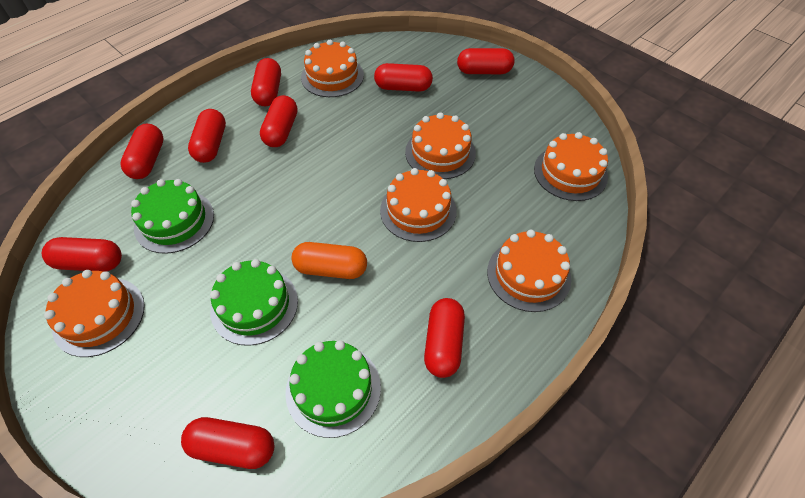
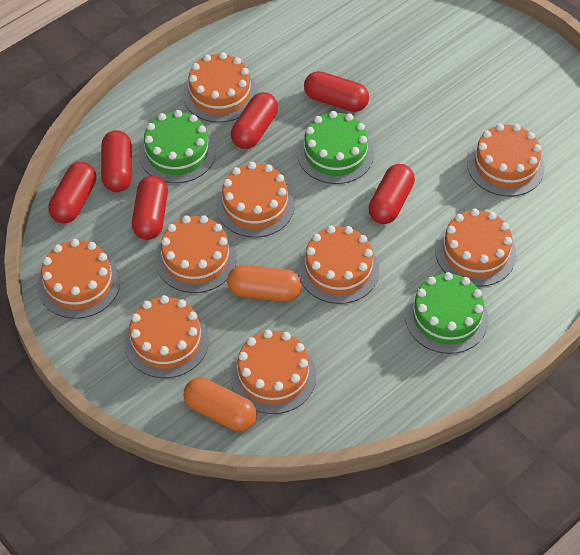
orange cake: [44,270,145,357] [301,40,364,97] [380,168,457,242] [405,112,476,179] [487,230,571,312] [534,132,608,201] = 6 -> [37,239,120,319] [124,295,209,378] [155,215,236,293] [183,52,257,123] [216,162,295,237] [230,330,316,414] [298,226,379,304] [435,208,516,287] [467,123,545,196] = 9
orange capsule: [291,242,367,279] = 1 -> [183,377,257,431] [227,265,302,302] = 2
red capsule: [42,237,122,272] [120,124,164,179] [181,417,274,469] [188,109,226,163] [251,58,281,107] [260,95,298,147] [374,63,433,92] [424,298,465,378] [457,48,515,74] = 9 -> [48,162,96,223] [101,130,132,192] [132,176,168,240] [231,92,278,149] [304,71,369,112] [368,164,415,224] = 6

